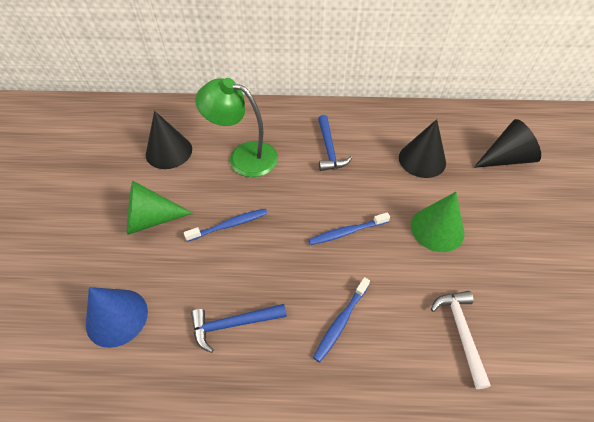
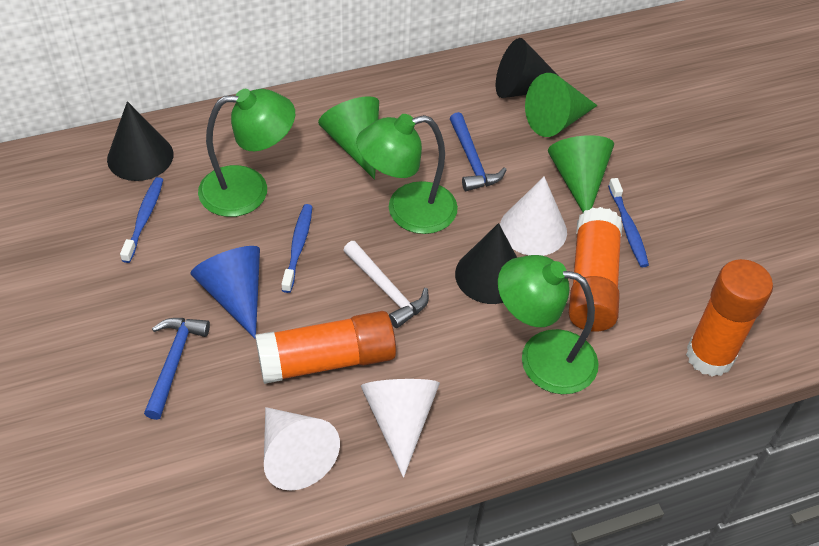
green cone: [127,181,193,235] [411,192,465,252] = 2 -> [318,96,379,180] [525,73,598,137] [548,135,614,213] = 3
green lamp: [195,78,278,177] = 1 -> [198,89,295,217] [356,114,458,234] [498,255,599,394] = 3
orange glue stick: none = 0 -> [255,311,396,384] [569,207,622,331] [686,259,773,377] = 3
white cone: none = 0 -> [264,407,340,491] [361,379,440,478] [500,176,567,256] = 3

